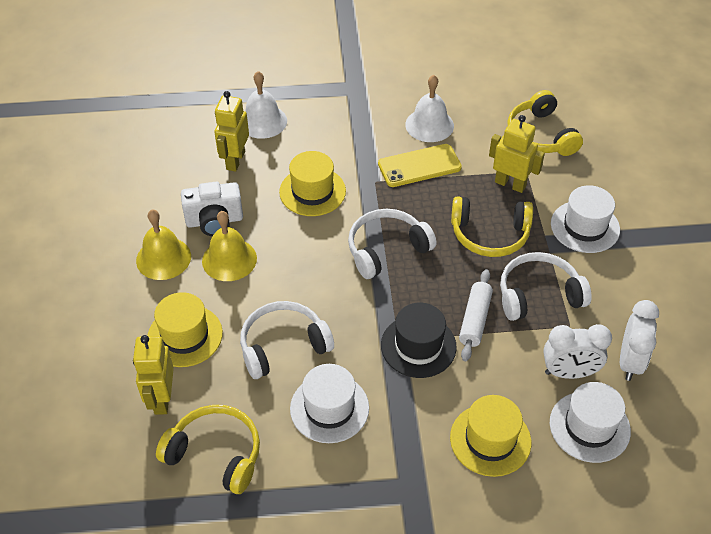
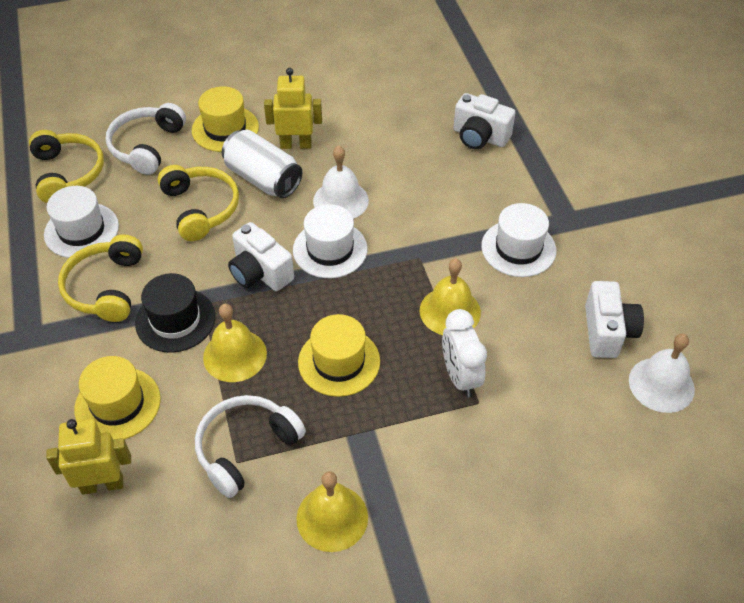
white camera: [181,182,243,236] = 1 -> [228,222,294,291] [453,93,515,149] [585,281,644,358] = 3
white can: none = 0 -> [222,130,302,198] = 1
white clock: [543,324,612,379] [620,300,659,381] = 2 -> [442,309,487,397] = 1
white headphones: [240,301,334,379] [348,209,436,279] [500,252,592,321] = 3 -> [106,103,186,175] [195,395,306,498] = 2
white rolling pin: [459,269,493,361] = 1 -> none = 0
yellow bell: [136,210,191,280] [202,211,257,281] = 2 -> [203,304,267,382] [296,471,368,552] [420,258,481,335] = 3
yellow phone: [378,144,462,187] = 1 -> none = 0
yellow robot: [133,335,174,415] [214,91,249,172] [489,115,545,193] = 3 -> [46,419,131,495] [264,68,322,149] = 2

